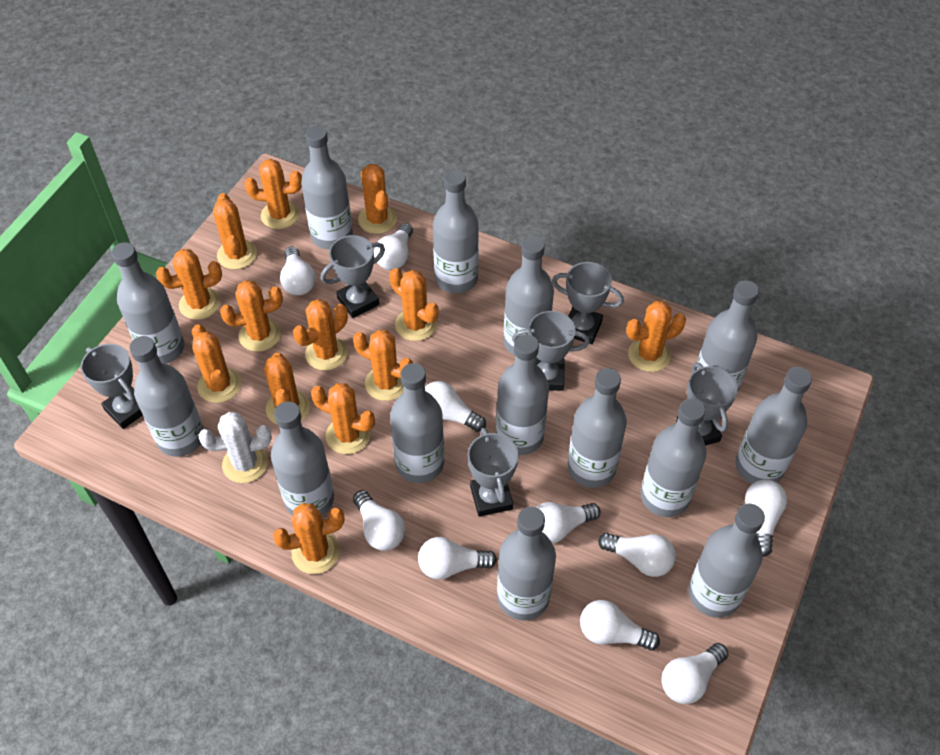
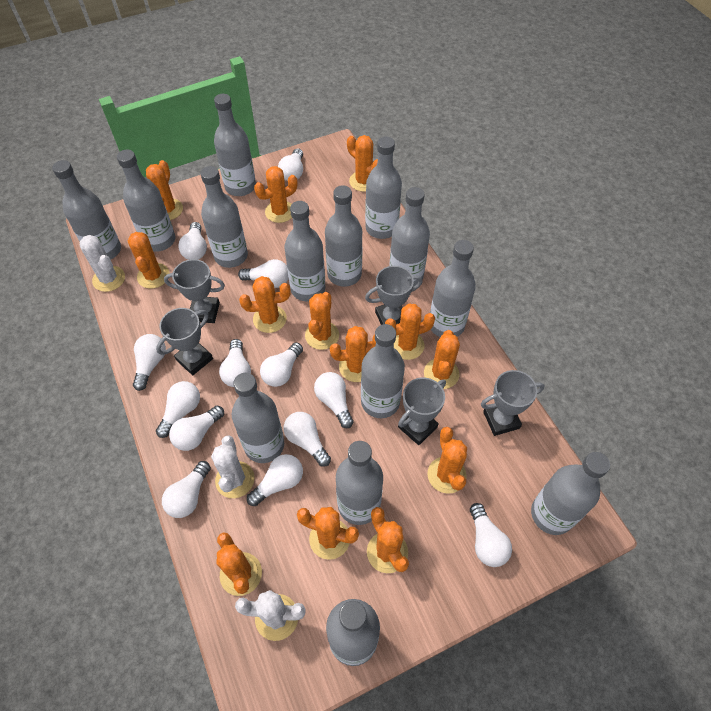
grey trophy: [81,344,143,429] [321,235,385,318] [467,428,519,517] [512,311,590,391] [552,262,624,344] [676,362,738,445] = 6 -> [156,308,213,375] [164,259,225,323] [365,266,423,325] [398,377,446,445] [480,370,545,436] = 5
white cactus: [199,412,272,483] = 1 -> [79,235,125,292] [211,435,255,498] [235,590,306,641] = 3
white light bulb: [280,247,316,295] [353,490,405,551] [374,223,413,270] [418,537,497,580] [425,381,486,432] [536,502,601,543] [580,600,660,650] [598,533,676,577] [661,643,728,704] [745,479,787,557] = 10 -> [133,334,166,391] [156,381,200,438] [162,461,211,518] [169,405,224,451] [178,222,207,260] [219,339,251,387] [238,259,289,288] [247,454,303,506] [260,342,303,387] [278,148,303,181] [284,412,331,467] [314,372,354,428] [470,503,512,567] = 13

